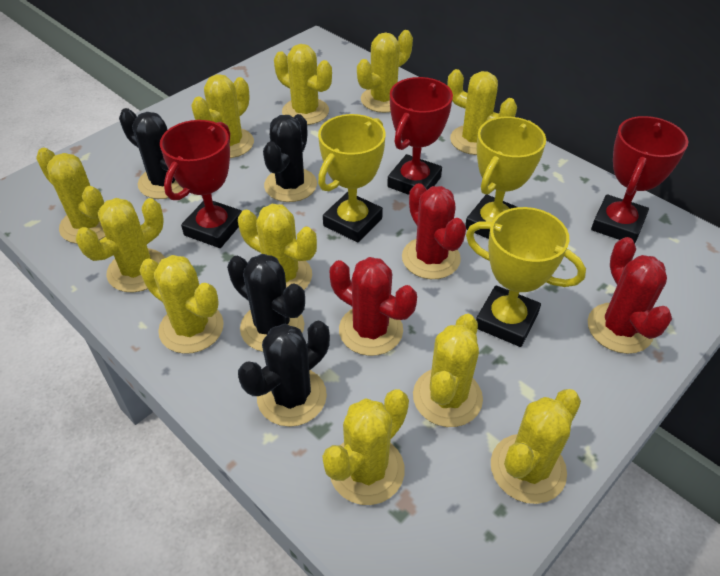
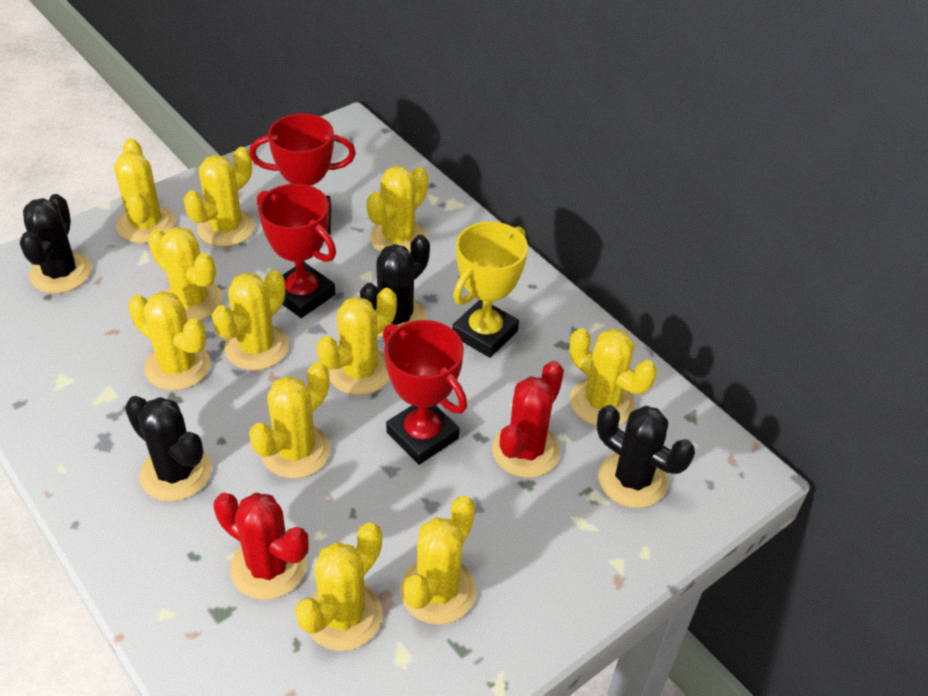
red cactus: [330,257,417,356] [402,183,466,279] [588,237,672,354] = 3 -> [213,492,309,600] [492,361,564,478] = 2
yellow trophy: [318,114,386,243] [465,117,546,239] [466,207,586,347] = 3 -> [452,221,528,358] = 1

